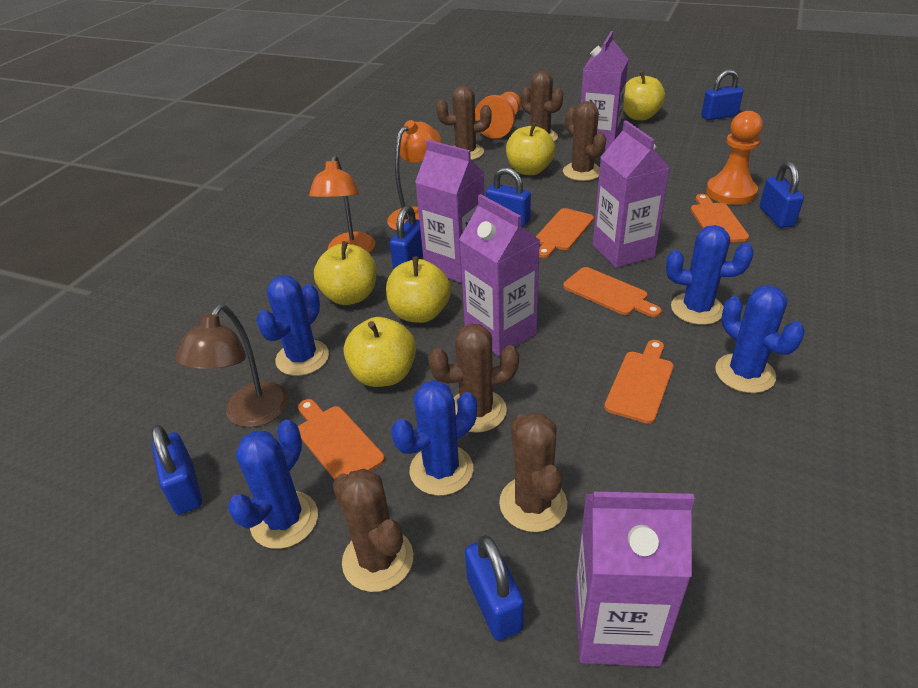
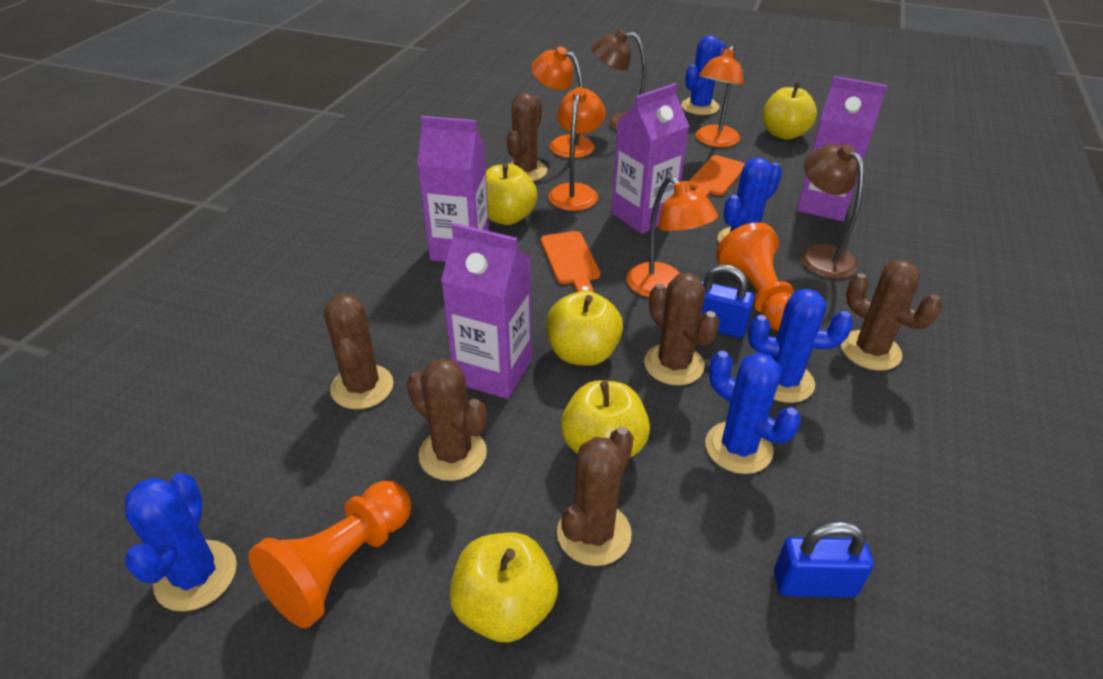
blue padlock: [152,425,202,515] [390,205,423,269] [465,535,524,641] [486,167,531,227] [701,69,743,120] [760,161,804,228] = 6 -> [701,264,754,338] [774,521,874,597] = 2
brown lamp: [176,304,289,427] = 1 -> [591,29,646,131] [801,144,864,279] = 2
orange cutting board: [298,399,385,480] [536,208,594,258] [563,267,662,317] [604,340,674,424] [690,194,749,242] = 5 -> [541,231,600,292] [689,155,745,197] = 2
orange lamp: [309,155,375,253] [387,120,441,231] = 2 -> [531,47,595,158] [548,87,606,211] [627,176,718,297] [696,45,743,147] = 4
purple carton: [415,140,484,283] [459,194,540,356] [575,492,695,667] [581,31,629,150] [593,120,670,268] = 5 -> [417,116,489,262] [441,223,532,399] [611,83,689,234] [797,76,887,221] = 4

